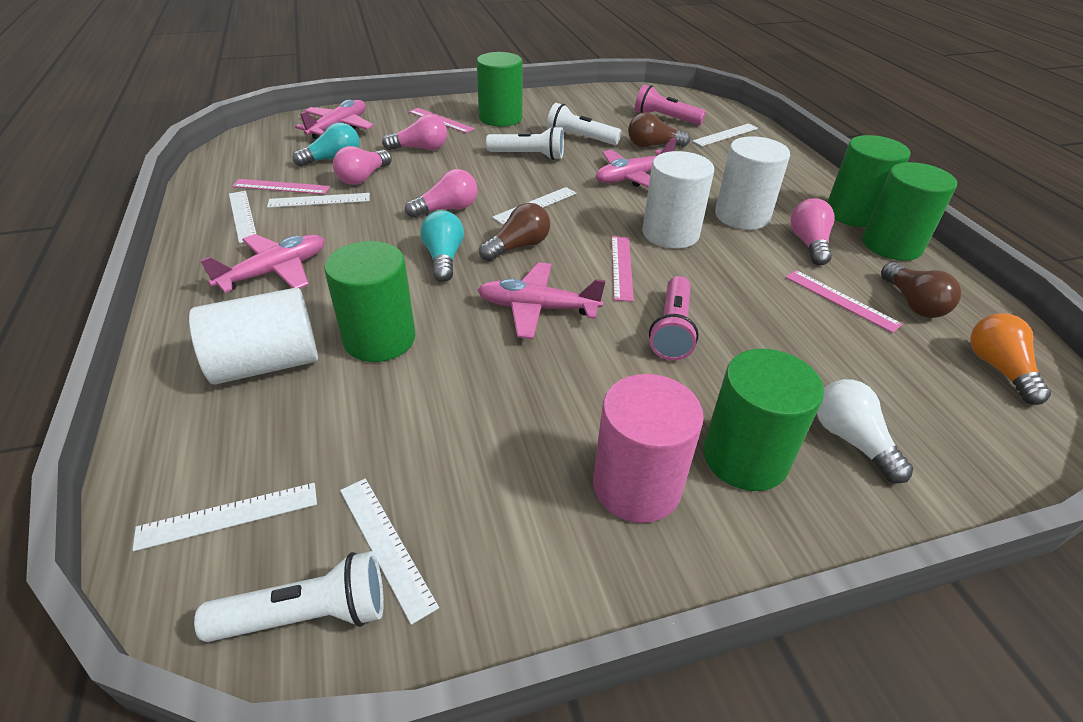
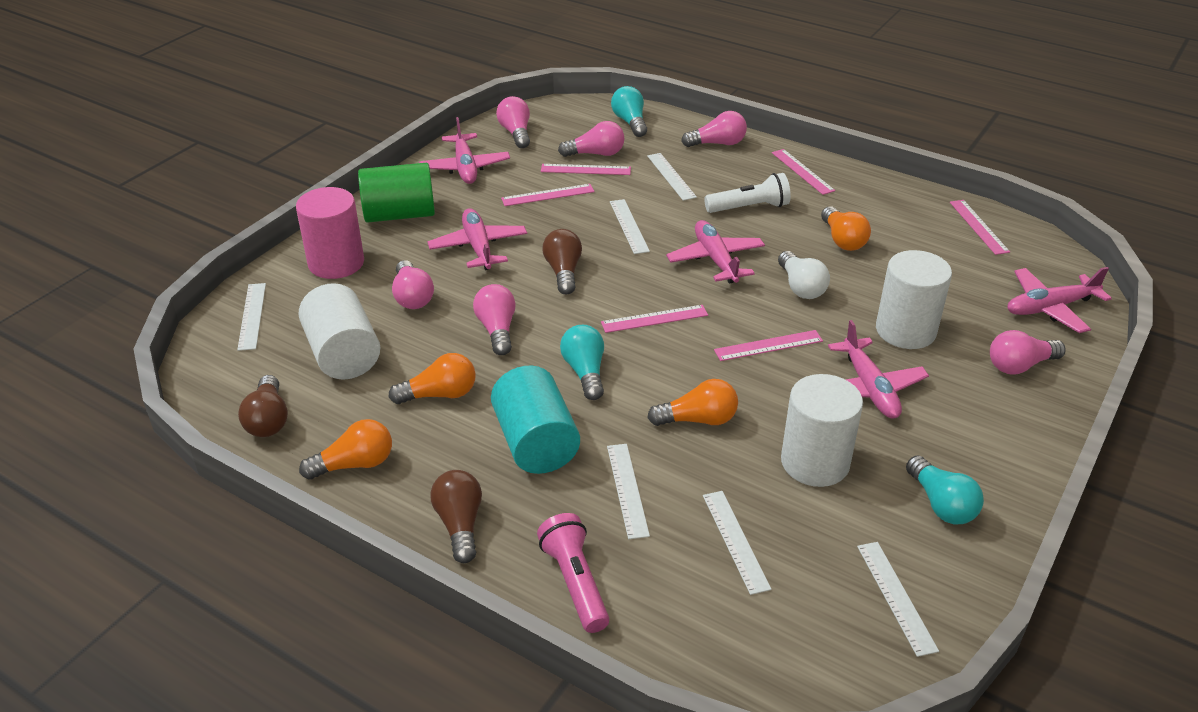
green cylinder: [324,241,416,362] [477,52,523,127] [703,349,824,491] [827,135,910,227] [862,162,957,261] = 5 -> [358,163,435,223] = 1
orange light bulb: [970,313,1051,405] = 1 -> [299,419,392,480] [389,353,476,404] [647,379,738,426] [821,206,871,251] = 4
pink flashlight: [635,84,706,125] [649,276,699,360] = 2 -> [537,513,609,633] = 1
pink light bulb: [333,146,392,185] [382,114,447,150] [405,169,477,218] [790,198,835,265] = 4 -> [392,260,434,309] [473,284,516,355] [496,96,530,148] [558,121,624,157] [681,111,747,147] [990,330,1066,374] = 6
pink plane: [200,234,325,293] [295,100,374,139] [477,262,606,339] [596,138,677,188] = 4 -> [419,117,510,184] [427,208,527,270] [666,220,765,283] [828,320,929,419] [1007,267,1112,333] = 5
pink ruler: [232,179,330,194] [409,108,475,133] [612,236,634,301] [786,270,902,333] = 4 -> [501,184,595,206] [541,164,631,175] [601,305,708,333] [714,330,823,361] [772,149,835,195] [950,200,1010,255] = 6
turquoise cylinder: none = 0 -> [491,365,580,474] = 1
turquoise light bulb: [292,123,360,166] [421,210,464,282] = 2 -> [560,325,604,400] [611,86,647,137] [906,456,984,524] = 3
white flashlight: [194,551,384,642] [486,126,564,160] [547,103,622,145] = 3 -> [704,173,791,213] = 1

